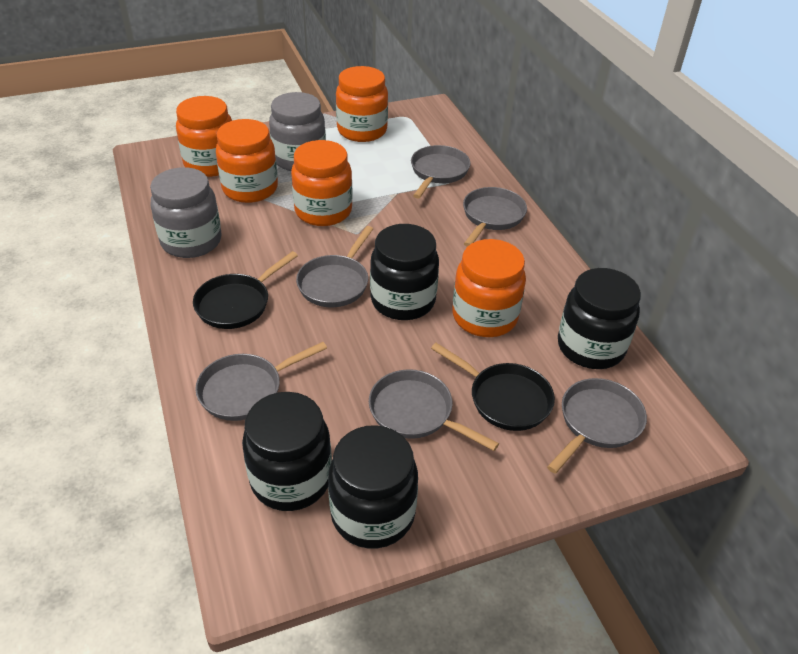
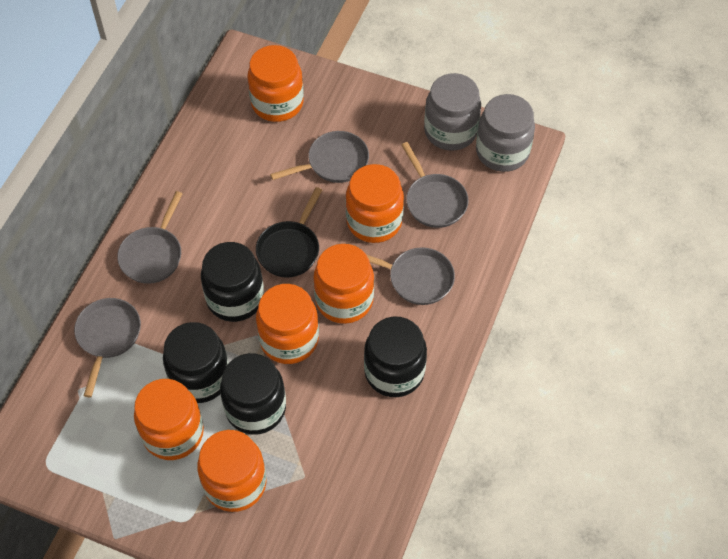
black pan: [193,251,298,329] [431,343,555,431] = 2 -> [256,187,322,278] = 1
grey pan: [195,342,327,421] [296,226,373,307] [369,369,499,451] [411,145,470,198] [463,187,527,247] [547,378,647,474] = 6 -> [74,298,141,397] [117,191,183,284] [270,131,369,183] [367,247,455,305] [402,142,469,228] = 5
orange jar: [176,96,232,177] [216,119,278,203] [291,140,353,226] [336,66,388,142] [452,239,526,337] = 5 -> [134,379,204,460] [197,430,267,512] [248,45,304,122] [256,284,319,364] [313,244,374,324] [346,164,404,243] = 6

